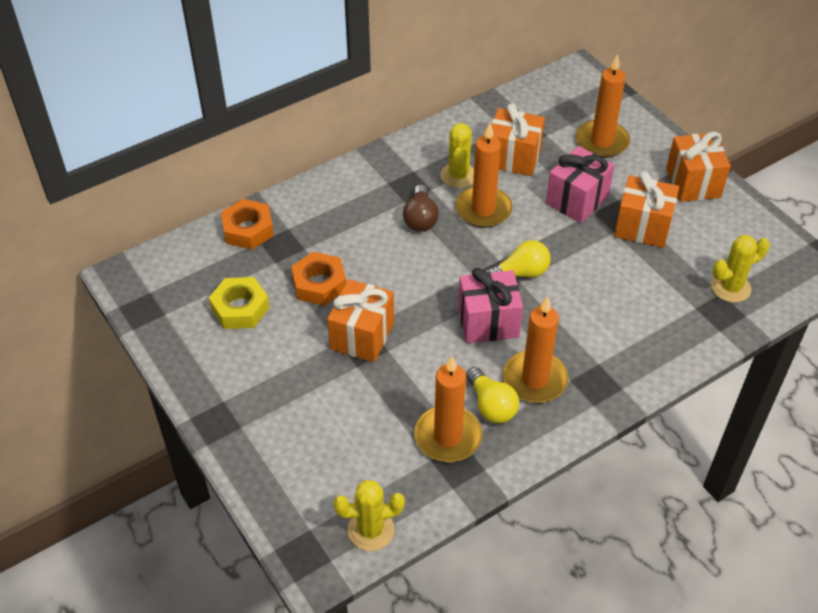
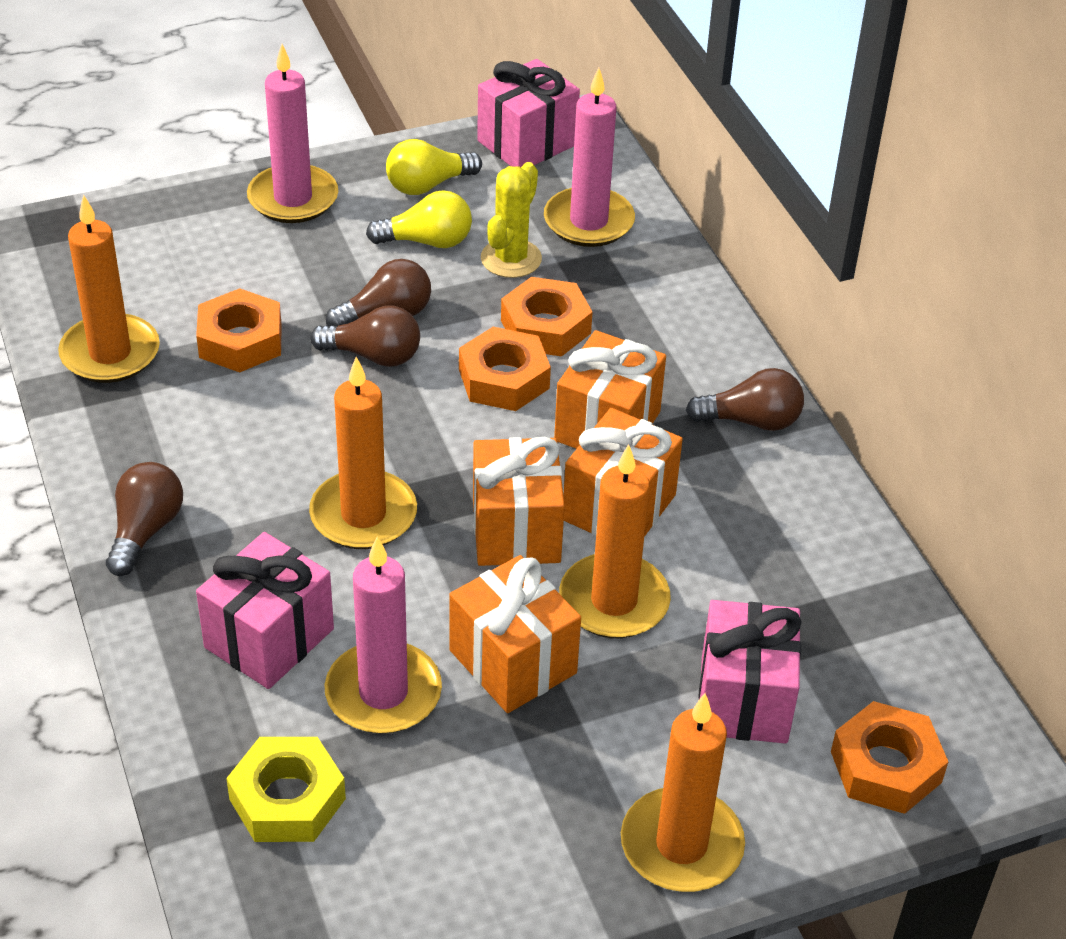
brown light bulb: [403,185,439,232] = 1 -> [106,462,183,576] [310,305,420,367] [326,259,431,326] [686,368,804,431] = 4
orange nut: [221,199,274,250] [291,252,346,306] = 2 -> [196,288,282,373] [459,327,551,411] [501,277,593,357] [831,701,948,814] = 4
pink candle: none = 0 -> [247,44,338,223] [325,536,442,734] [544,68,635,247] = 3
pink gift: [458,267,523,343] [546,146,615,223] = 2 -> [196,532,334,689] [477,59,580,167] [698,600,802,744] = 3
yellow cactus: [333,480,405,551] [440,123,474,188] [711,235,770,303] = 3 -> [481,162,542,278] = 1

